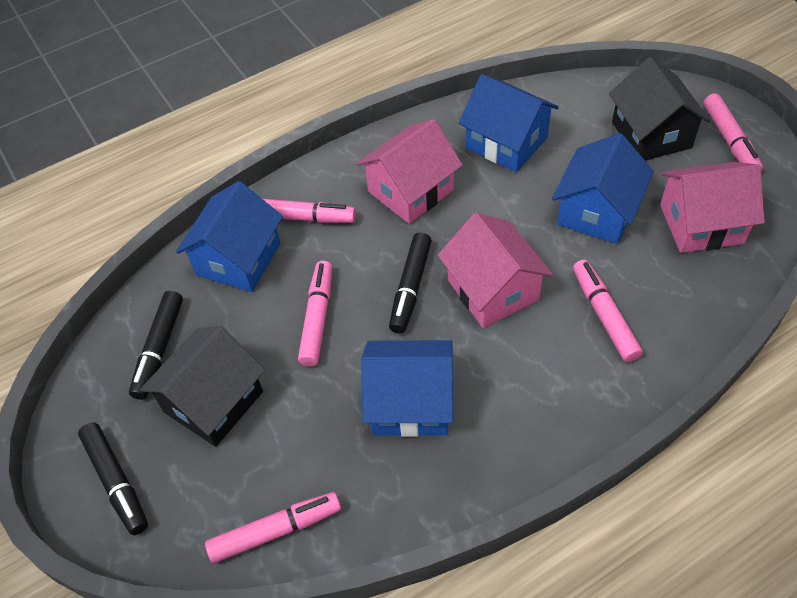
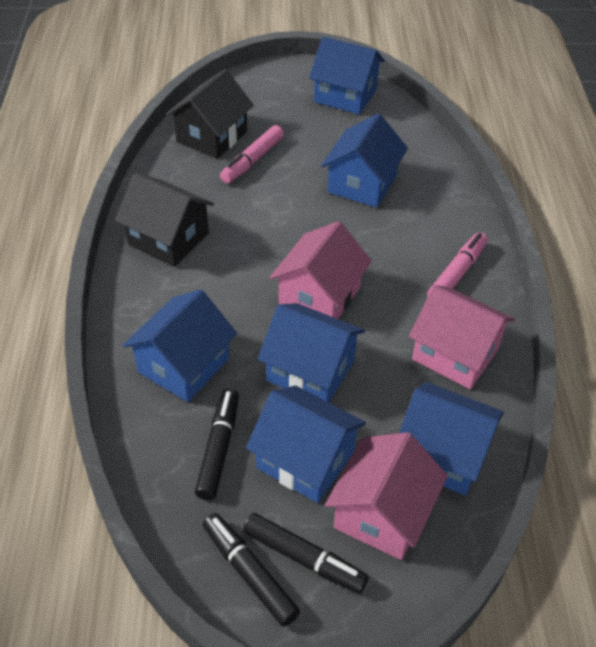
blue house: [176,181,283,292] [361,340,453,437] [459,74,559,172] [552,133,654,244] = 4 -> [123,289,237,402] [246,385,366,503] [258,303,365,402] [309,37,385,115] [321,113,408,208] [399,382,504,496] = 6
pink marker: [205,492,341,563] [263,199,356,223] [298,261,332,367] [573,260,643,362] [704,93,763,171] = 5 -> [220,125,284,183] [427,232,488,296] = 2

